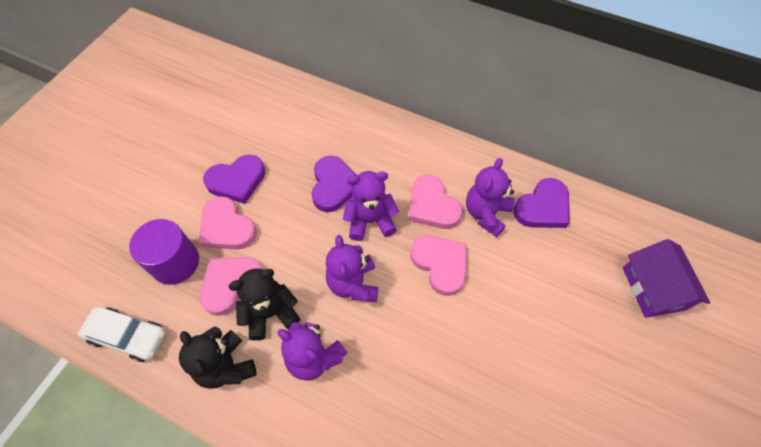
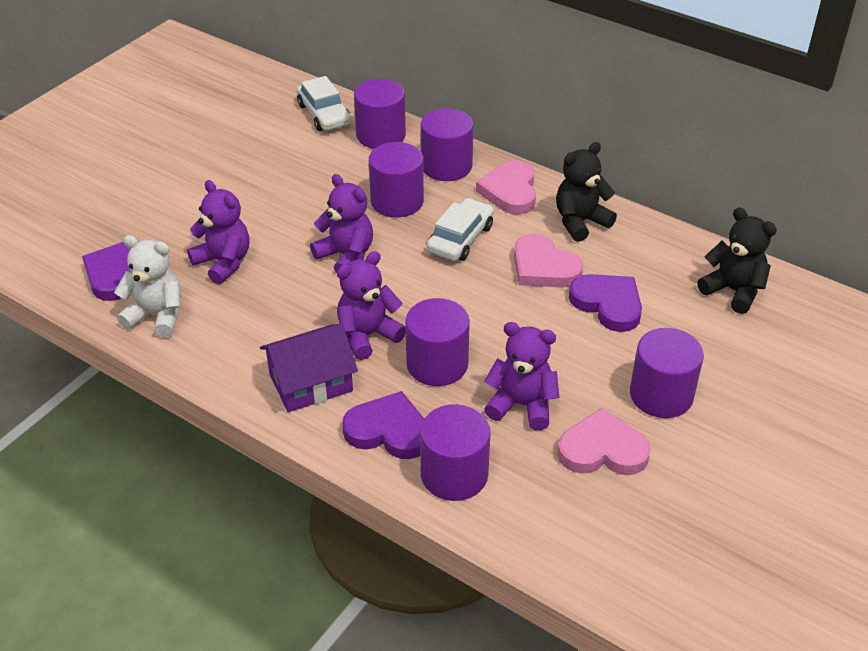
pink heart: [199,196,257,250] [200,257,263,316] [408,175,463,229] [410,235,467,296] = 4 -> [476,160,536,215] [514,234,583,288] [557,408,651,475] = 3
purple cylinder: [129,219,199,285] = 1 -> [354,79,406,149] [369,142,424,217] [405,298,470,386] [420,404,491,501] [421,108,474,181] [630,328,704,418] = 6
white car: [78,307,166,362] = 1 -> [297,76,351,131] [427,198,494,261] = 2
white teddy bear: none = 0 -> [114,235,181,337] = 1

